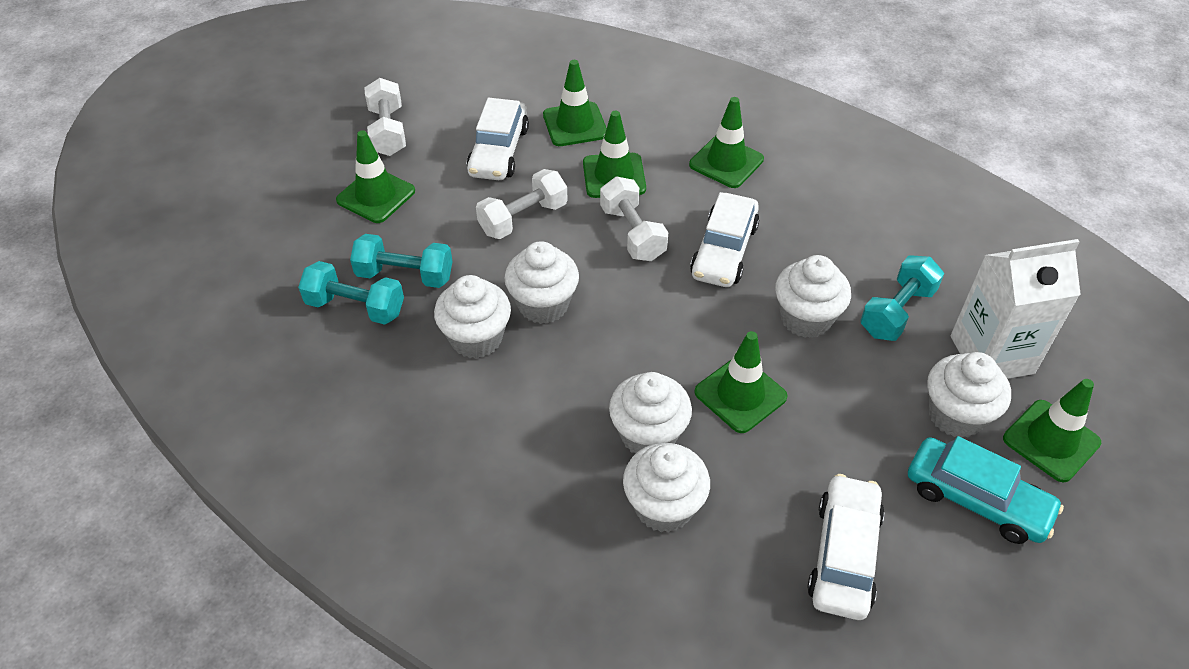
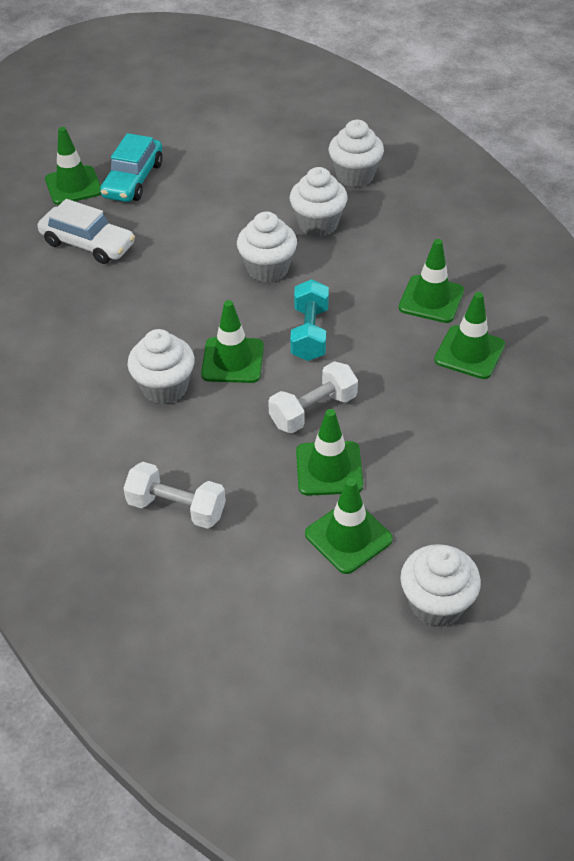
turquoise dumbbell: [298,261,404,325] [350,234,453,288] [860,255,944,341] = 3 -> [290,279,329,361] = 1
white car: [467,98,529,180] [690,192,759,287] [807,474,885,620] = 3 -> [38,199,135,264] = 1
white carton: [950,239,1081,379] = 1 -> none = 0
white cupcake: [434,275,511,359] [504,241,579,324] [609,372,692,454] [623,443,710,532] [775,255,851,338] [927,352,1011,437] = 6 -> [127,329,195,404] [237,211,297,283] [290,167,348,237] [329,120,384,187] [400,544,481,627] = 5
white dumbbell: [364,78,406,156] [476,169,568,239] [600,177,668,261] = 3 -> [123,462,226,529] [268,361,358,433] = 2

